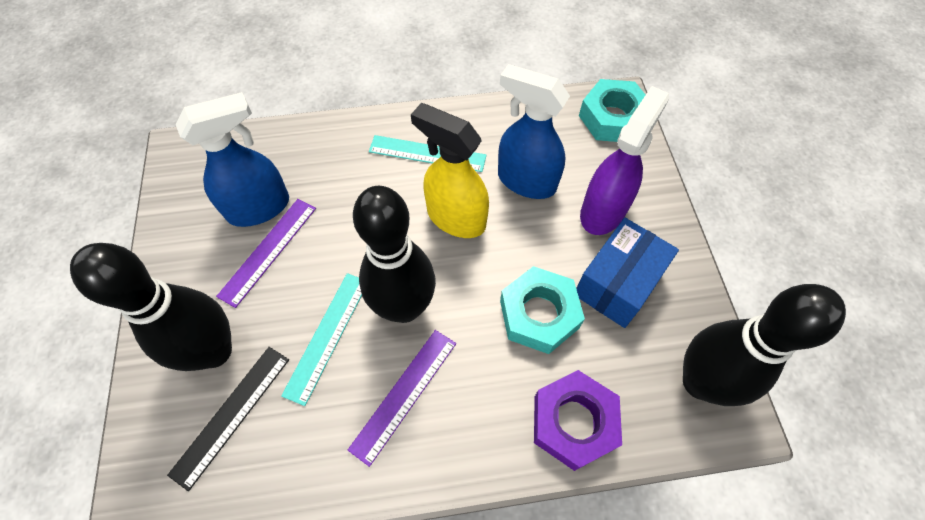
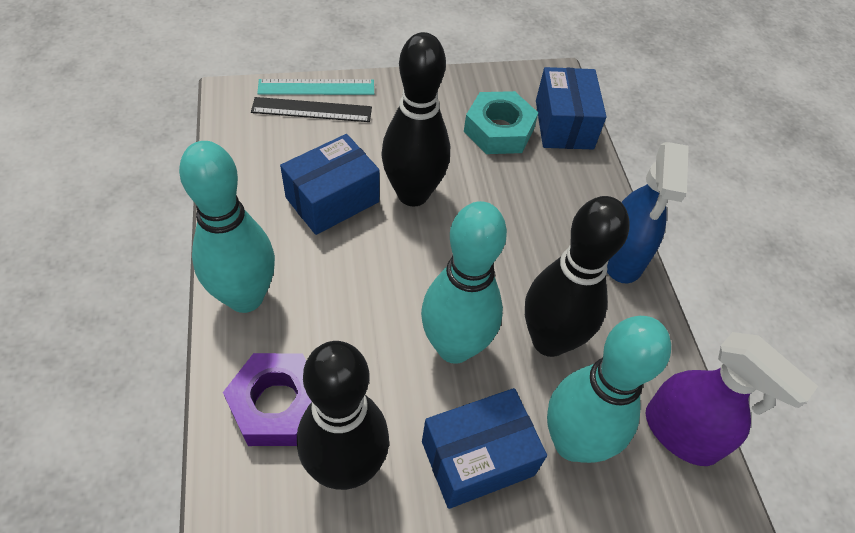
blue box: [576,218,679,328] = 1 -> [280,134,380,235] [422,388,547,509] [536,67,606,149] = 3
blue spray bottle: [176,92,289,227] [498,64,570,199] = 2 -> [607,142,689,283] = 1
purple ruler: [216,199,316,308] [348,330,456,467] = 2 -> none = 0
turquoise bowling pin: none = 0 -> [179,141,275,313] [421,201,507,364] [547,316,671,463] = 3
turquoise nut: [500,266,585,354] [579,79,645,142] = 2 -> [464,91,538,154] = 1
turquoise ruler: [281,273,362,406] [369,135,487,172] = 2 -> [257,79,374,95] = 1
yellow spray bottle: [411,103,489,238] = 1 -> none = 0

